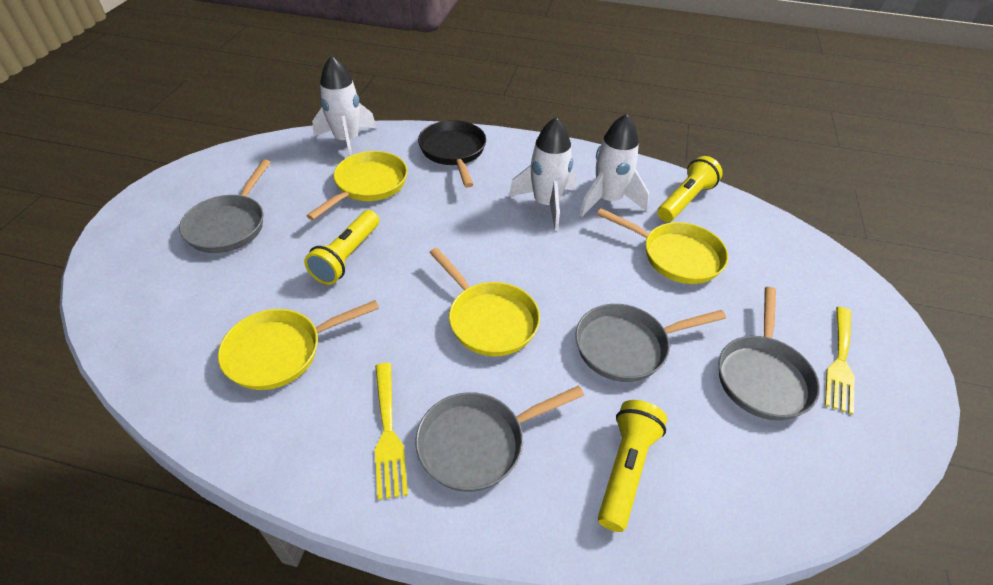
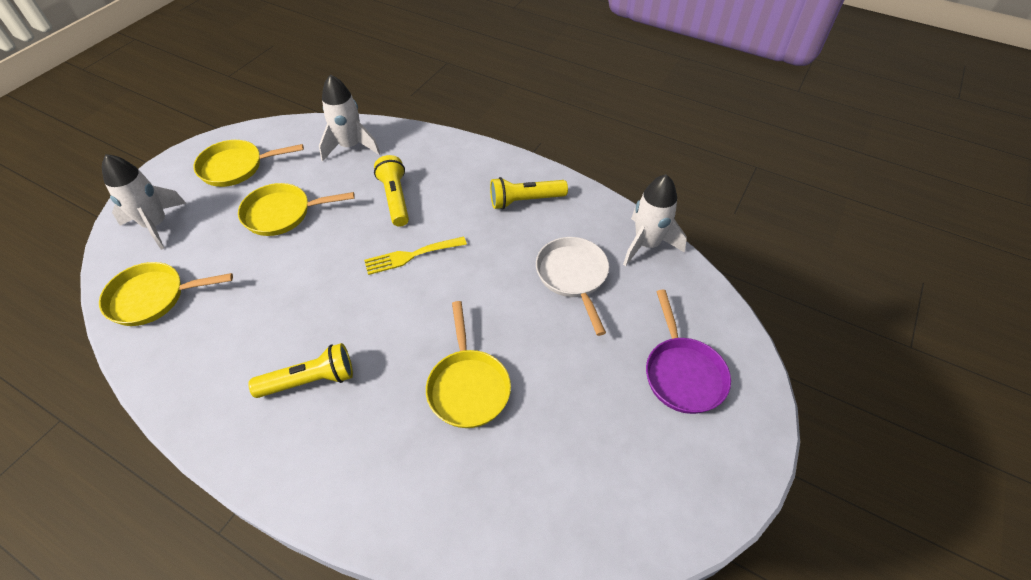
black pan: [418,120,486,188] = 1 -> none = 0
grey pan: [179,159,271,253] [415,386,584,492] [575,304,726,382] [719,287,820,421] = 4 -> none = 0
purple pan: none = 0 -> [646,290,731,414] = 1
white pan: none = 0 -> [536,237,609,336] = 1
yellow fork: [375,363,408,500] [825,307,855,415] = 2 -> [364,236,467,275] = 1

